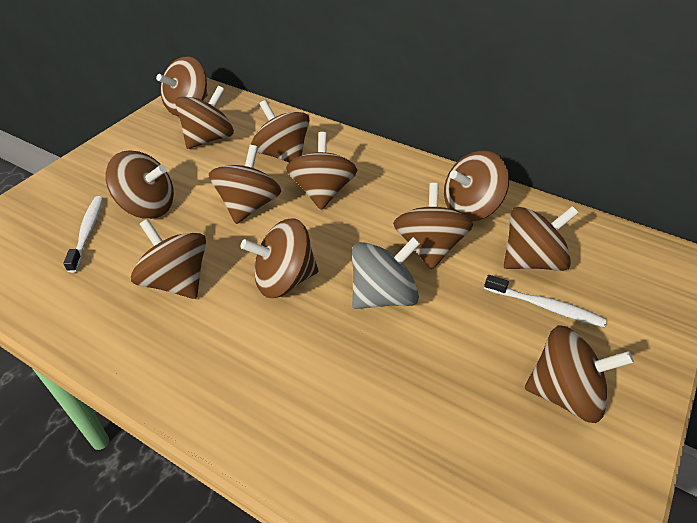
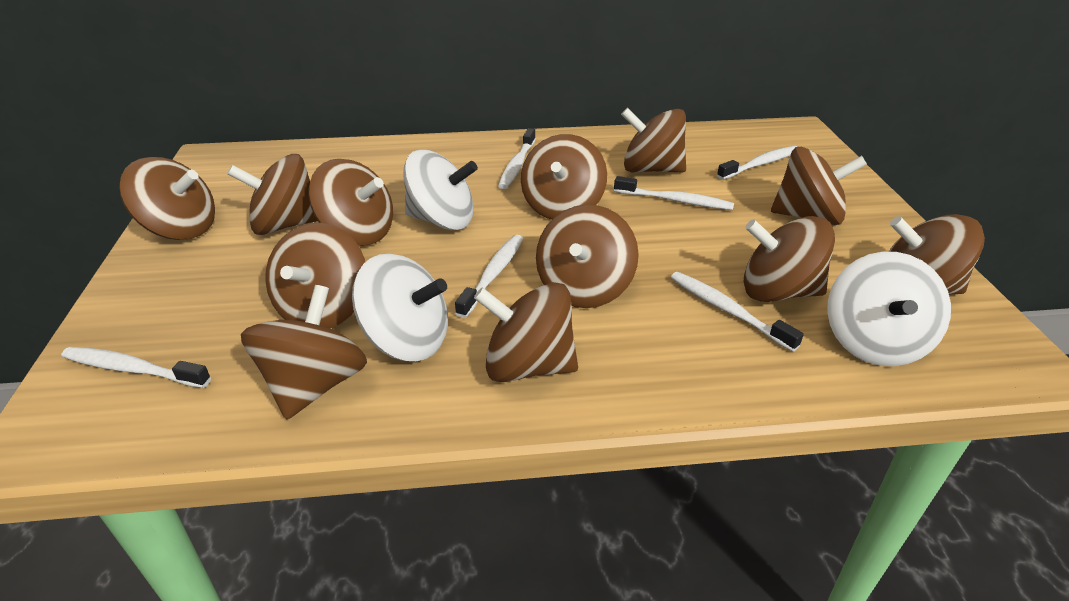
grey spinning top: [352,237,420,309] = 1 -> none = 0
white spinning top: none = 0 -> [352,254,448,361] [403,150,478,230] [827,252,951,366] = 3
white toothbrush: [63,196,103,273] [484,275,607,327] = 2 -> [61,347,211,388] [455,235,523,318] [498,128,536,189] [614,176,734,210] [670,272,804,352] [717,146,798,180] = 6

